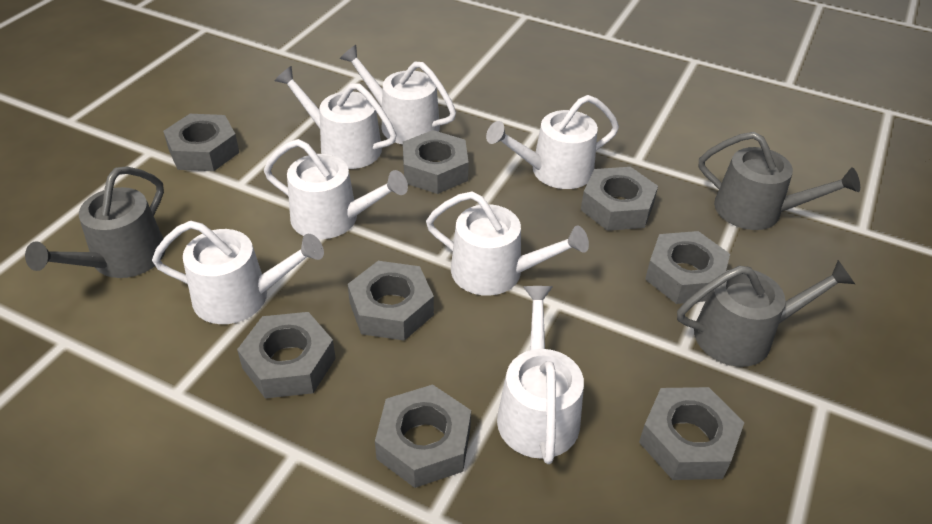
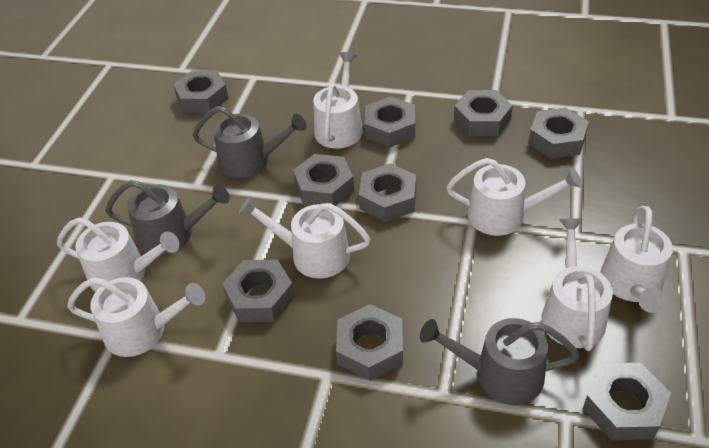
grey nut: [163,114,239,171] [237,312,336,399] [348,261,434,341] [375,385,471,488] [403,130,469,194] [581,167,658,231] [639,387,745,480] [645,231,730,304] = 8 -> [173,70,229,113] [222,260,295,322] [293,154,354,206] [336,304,403,381] [359,163,416,222] [365,96,415,147] [454,90,513,136] [528,108,589,159] [583,363,671,440] = 9

